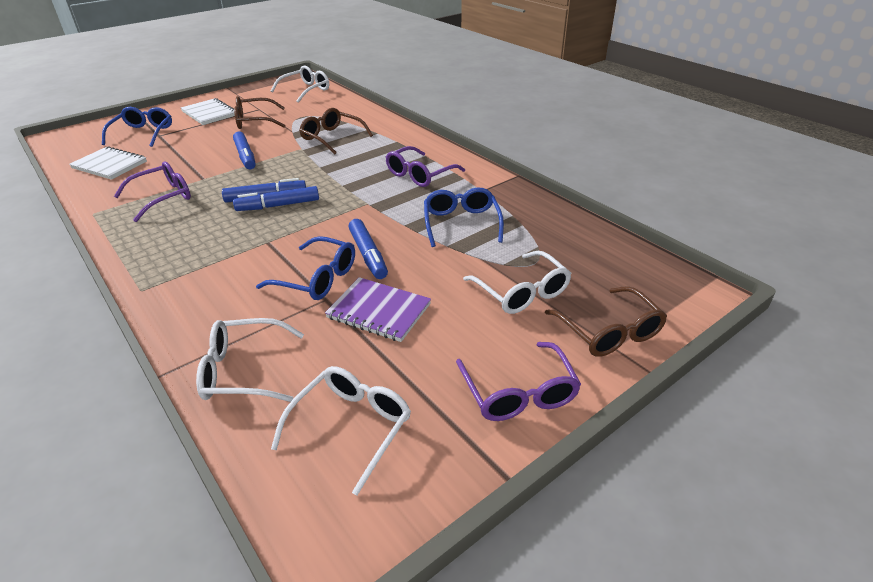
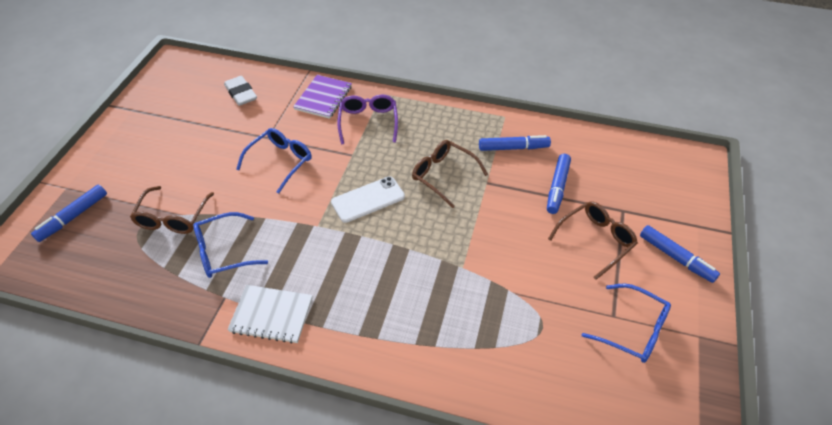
purple glasses: [114,161,191,222] [386,146,465,187] [456,342,581,421] = 3 -> [337,94,398,145] = 1
white eraser: none = 0 -> [224,76,257,106] = 1
white glasses: [196,318,304,402] [271,66,329,103] [271,366,411,496] [463,251,572,314] = 4 -> none = 0
white notebook: [69,146,147,180] [181,98,235,125] = 2 -> [227,285,313,344] = 1
white phone: none = 0 -> [331,176,405,223] = 1

